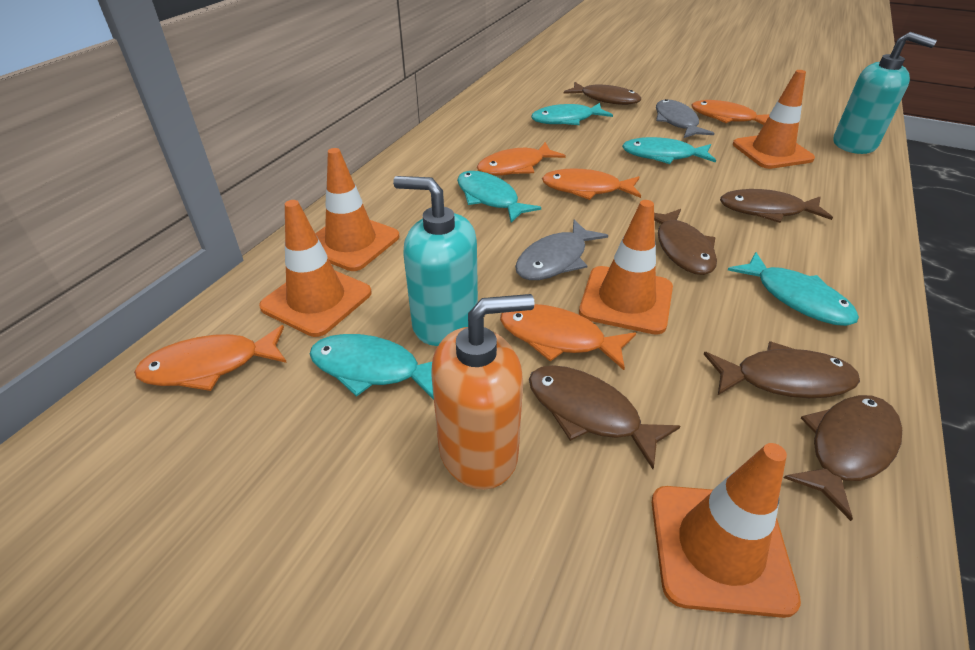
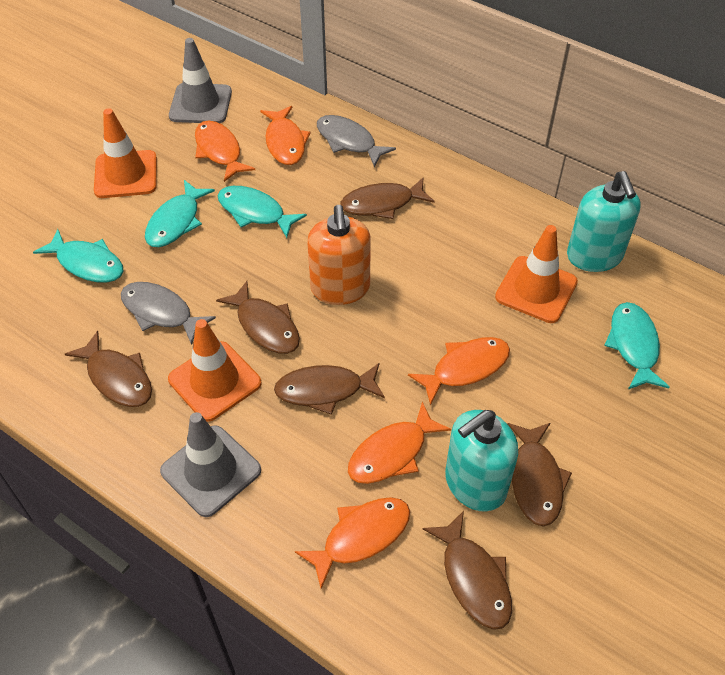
grey traffic cone: none = 0 -> [160,412,261,517] [169,38,232,123] = 2
orange traffic cone: [259,200,372,337] [315,148,399,271] [579,200,673,335] [652,443,801,618] [733,70,815,169] = 5 -> [94,108,157,198] [168,319,261,422] [495,225,578,323] = 3
turquoise fish: [310,334,434,400] [457,171,541,223] [531,103,613,125] [622,137,716,164] [728,252,859,326] = 5 -> [33,229,124,283] [145,180,215,247] [217,186,307,238] [604,302,670,389] = 4

